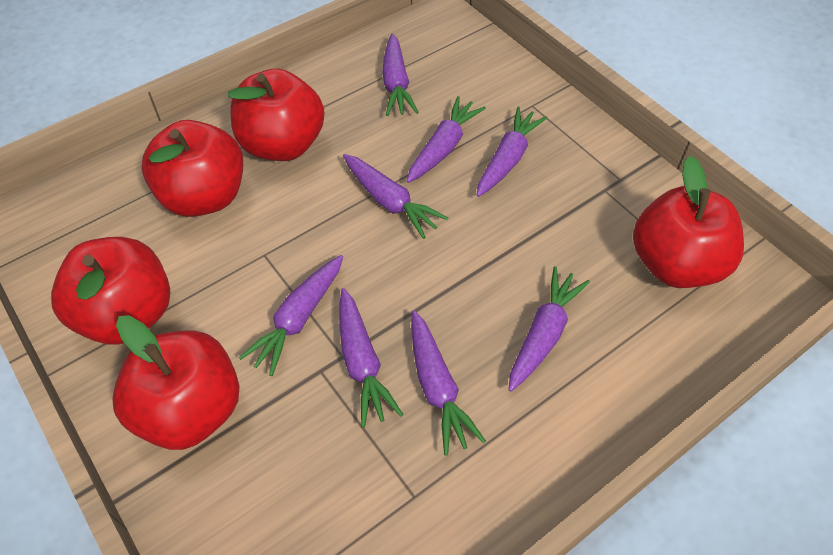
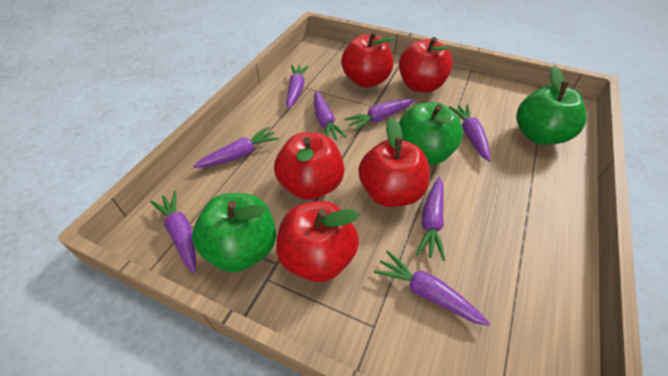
green apple: none = 0 -> [192,193,276,273] [399,102,463,165] [516,66,586,145] = 3

